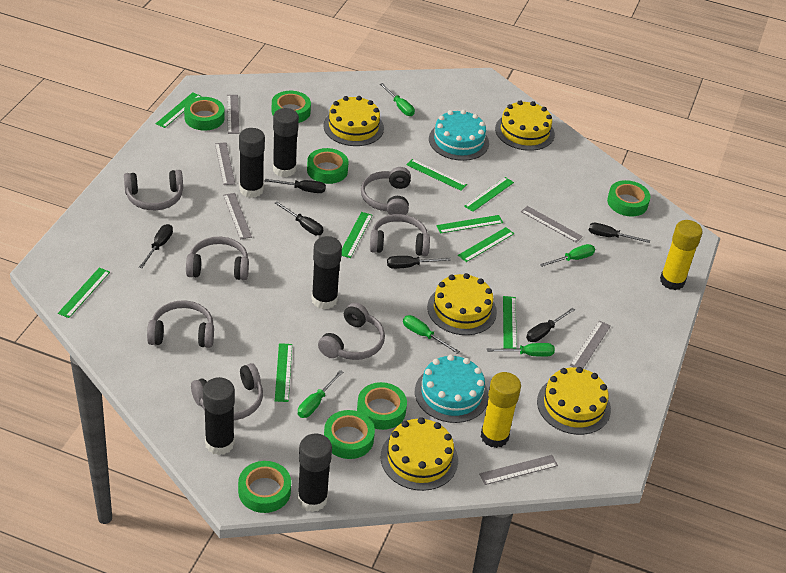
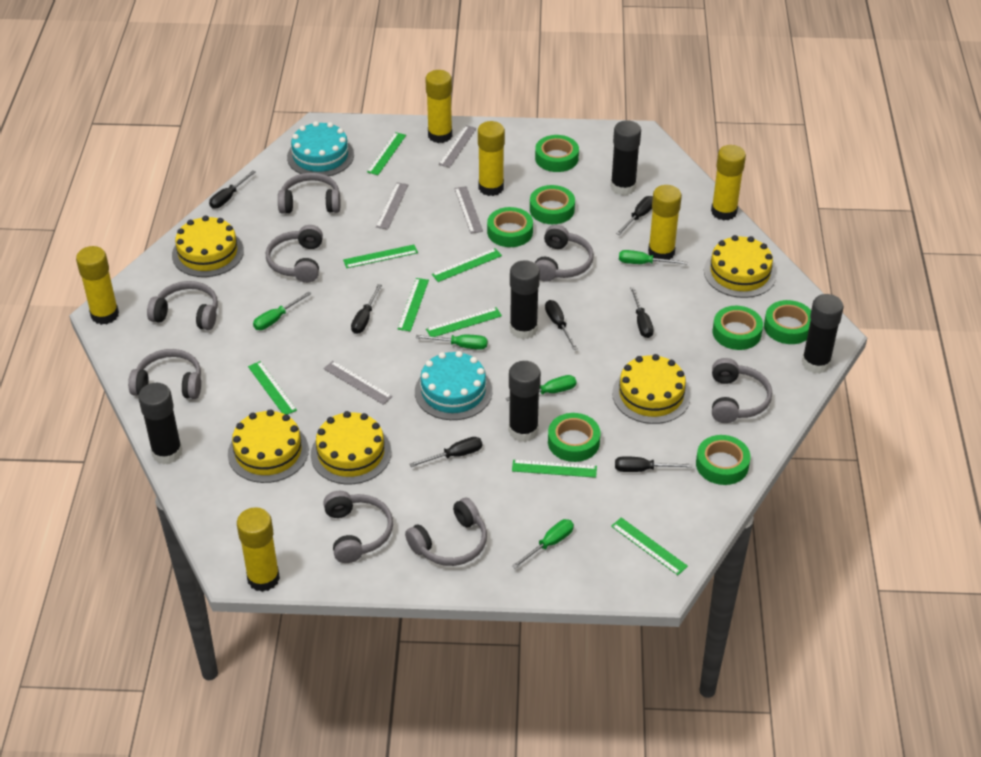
black screwdriver: [139,224,173,268] [265,179,326,193] [275,202,323,235] [387,256,451,269] [526,308,575,342] [589,223,650,243] = 6 -> [209,171,256,209] [351,284,382,334] [409,437,482,467] [545,300,578,350] [615,456,693,472] [616,196,653,235] [630,287,654,338] = 7
green ruler: [58,268,110,318] [156,92,202,128] [275,343,292,402] [341,212,372,258] [406,159,467,191] [436,215,503,233] [458,227,514,262] [464,177,514,212] [503,296,517,349] = 9 -> [248,361,297,414] [343,245,418,268] [367,132,406,175] [397,278,429,332] [426,307,502,337] [432,248,502,282] [512,460,597,478] [611,517,688,575] = 8
grey headphones: [124,170,183,210] [147,300,214,348] [186,237,249,280] [191,363,263,420] [318,302,385,360] [361,167,411,215] [370,214,430,256] = 7 -> [128,349,201,399] [147,281,218,330] [266,225,323,283] [278,173,340,214] [323,491,393,563] [405,498,487,566] [535,225,594,282] [712,358,772,423] = 8
grey ruler: [215,142,235,185] [223,193,252,239] [227,95,239,134] [479,455,558,485] [521,206,583,243] [570,321,611,369] = 6 -> [323,361,393,405] [376,183,409,230] [439,125,477,168] [454,186,483,234] = 4
yellow glue stick: [481,372,521,448] [660,220,702,290] = 2 -> [76,246,119,325] [237,507,280,592] [426,70,452,143] [478,121,505,196] [648,185,682,260] [711,145,746,221] = 6

